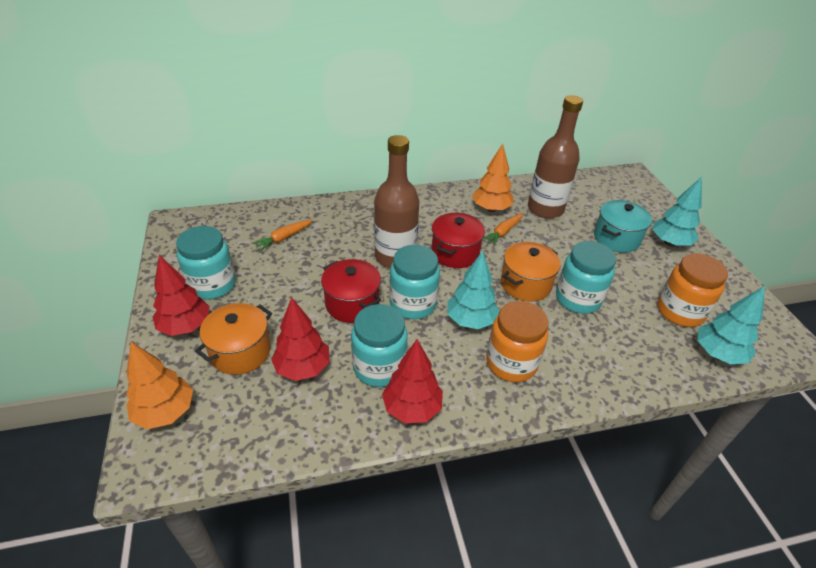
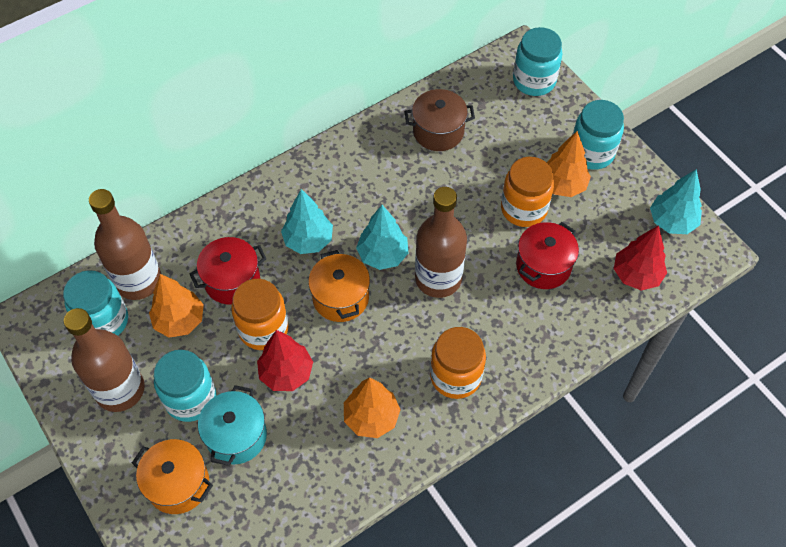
brown bottle: [374,135,419,268] [528,95,583,218] = 2 -> [64,308,145,412] [89,189,161,300] [415,187,467,298] = 3
brown pot: none = 0 -> [404,89,475,151] = 1
orange carrot: [252,219,313,251] [482,213,523,246] = 2 -> none = 0
orange jar: [486,301,549,382] [657,253,728,327] = 2 -> [231,279,289,350] [430,327,486,399] [501,157,554,227] = 3
orange tree: [126,342,193,429] [472,143,513,212] = 2 -> [149,274,204,338] [344,377,401,438] [547,131,591,197] = 3
red tree: [153,255,210,336] [271,297,329,381] [382,339,443,423] = 3 -> [257,330,313,391] [614,225,667,290] = 2

